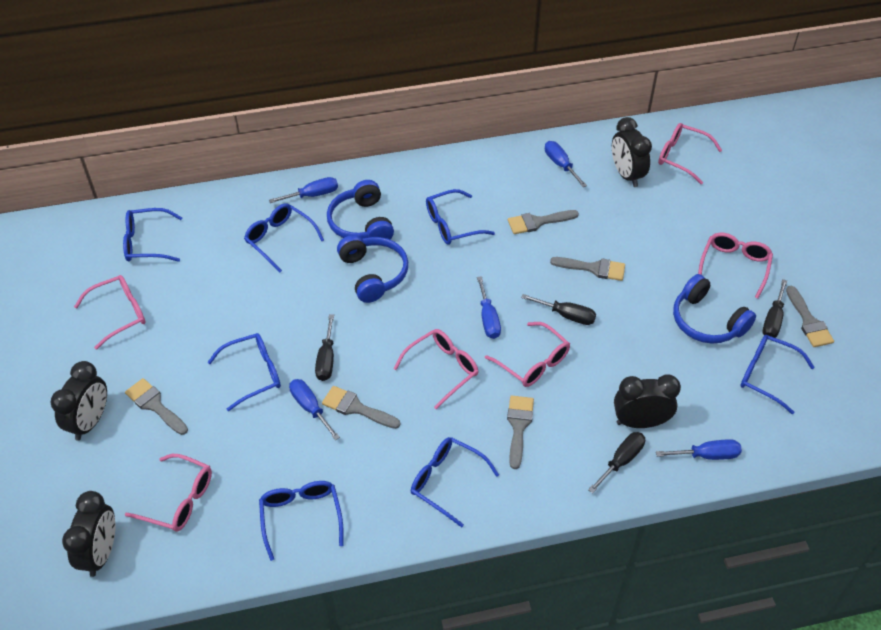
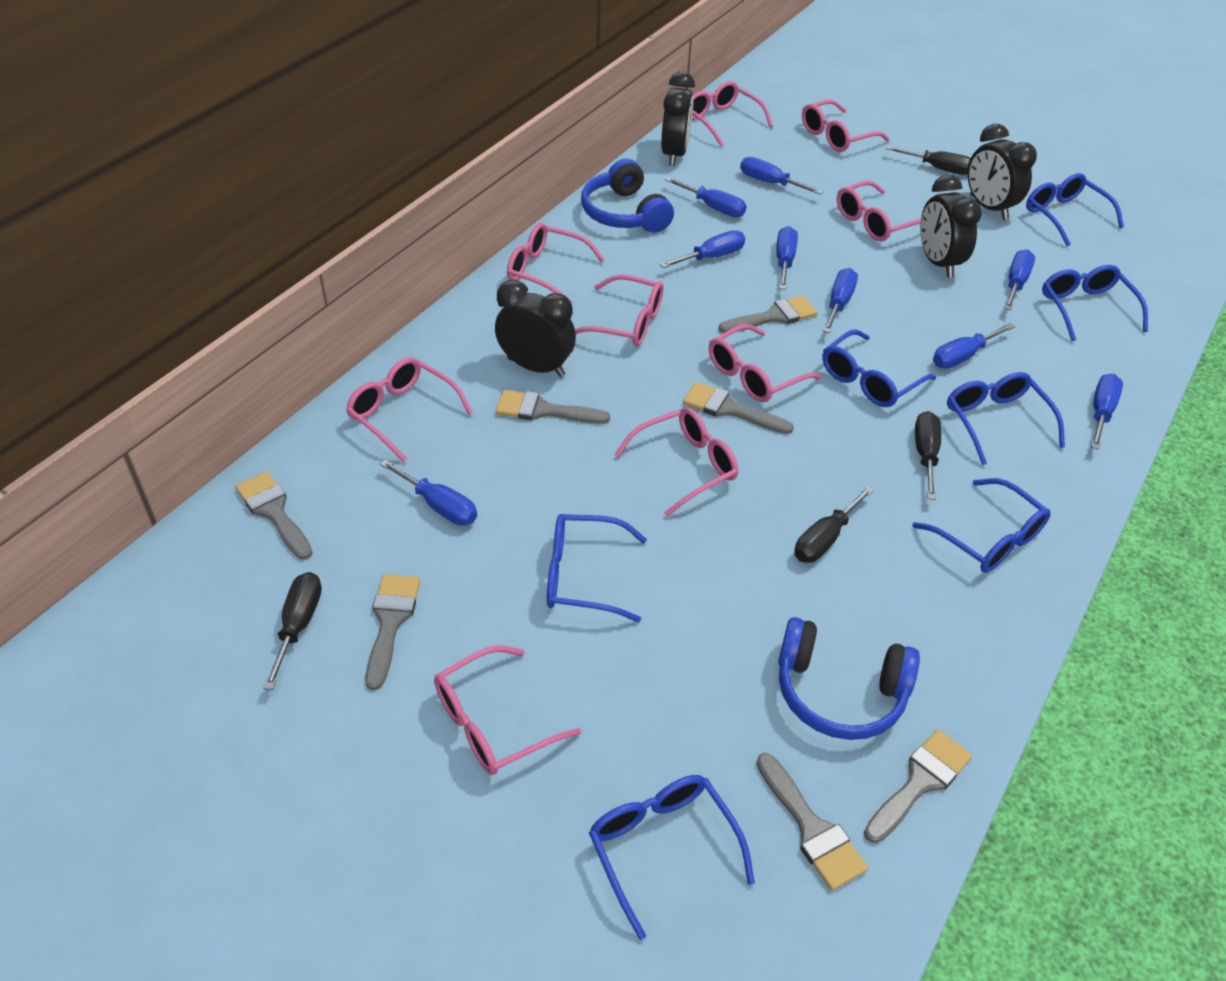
blue headphones: [327,180,394,239] [337,235,408,303] [673,274,756,344] = 3 -> [581,159,674,233] [778,617,920,740] = 2
blue screwdriver: [269,177,338,203] [289,379,340,440] [477,276,501,339] [545,141,587,187] [656,439,742,460] = 5 -> [380,459,477,526] [660,231,745,268] [665,177,746,217] [740,157,823,195] [776,226,798,290] [823,268,858,333] [933,323,1015,368] [1004,249,1035,310] [1091,374,1123,450] = 9
grey brush: [125,378,188,435] [322,386,400,429] [507,396,534,469] [508,210,579,234] [550,257,625,281] [786,286,834,347] = 6 -> [235,472,313,560] [365,574,420,690] [496,390,610,424] [683,382,794,434] [718,296,817,333] [756,753,868,891] [864,729,972,843] = 7
pink glasses: [74,275,146,350] [125,454,212,532] [394,329,478,410] [485,322,570,387] [658,123,722,184] [698,233,773,299] = 6 -> [346,357,473,462] [434,645,581,775] [507,223,605,304] [575,274,663,347] [614,407,738,517] [692,81,773,147] [709,324,822,402] [802,100,889,152] [837,180,921,242] = 9

